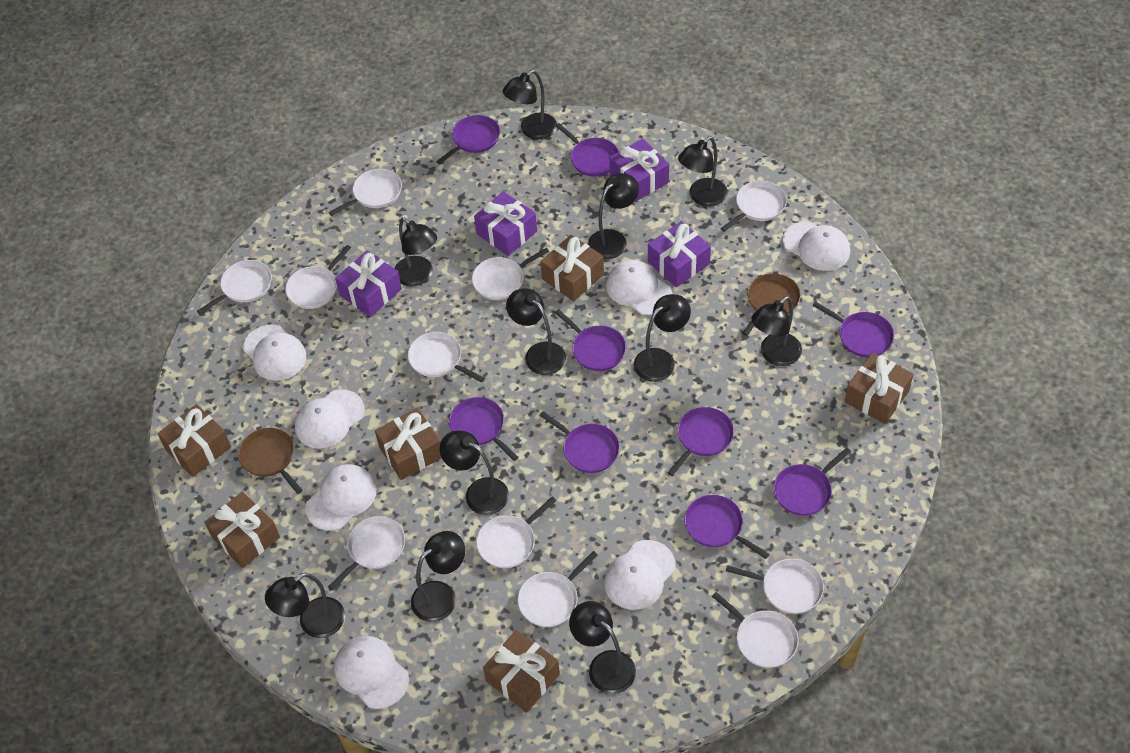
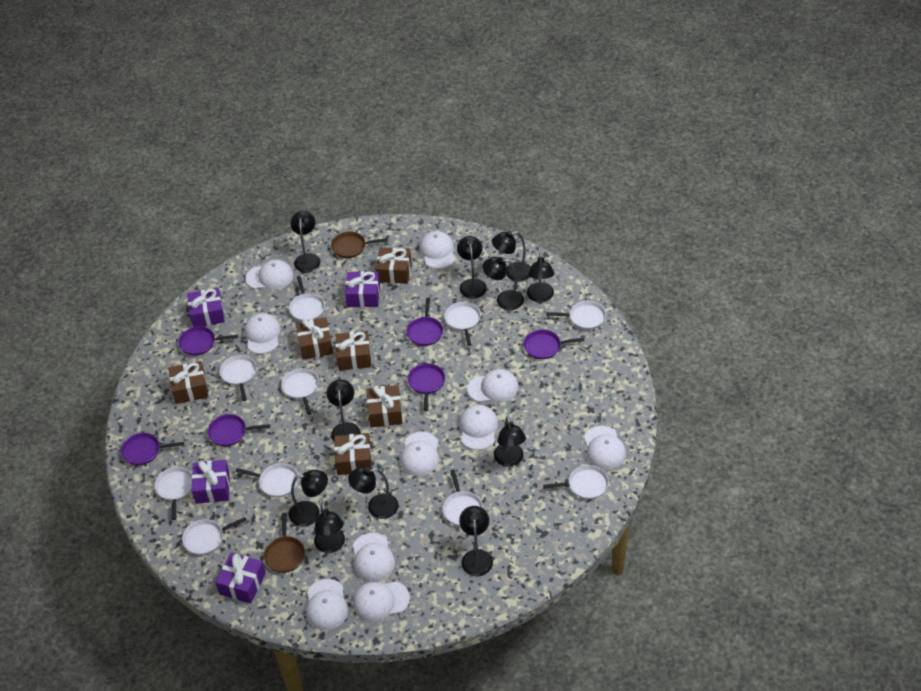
purple pan: [436,115,500,165] [449,397,519,461] [539,411,620,473] [555,309,626,371] [556,123,619,177] [667,407,734,476] [684,495,770,559] [774,447,851,516] [812,301,894,357] = 9 -> [121,433,184,466] [178,326,238,356] [208,414,270,446] [407,297,443,346] [408,363,445,411] [524,329,584,359] = 6
white cap: [243,325,307,381] [295,389,365,449] [305,464,377,531] [334,636,409,709] [604,540,675,610] [606,260,672,315] [783,221,850,271] = 7 -> [244,313,281,354] [246,260,293,290] [306,579,348,630] [353,533,395,582] [353,581,410,622] [400,432,439,476] [419,231,455,269] [459,405,498,450] [467,369,518,402] [584,426,626,470] = 10
white pan: [197,260,272,315] [285,245,351,309] [328,516,405,590] [329,169,402,216] [408,332,484,382] [472,248,549,300] [476,496,557,568] [518,551,598,627] [712,592,799,668] [721,181,787,232] [726,559,824,614] = 11 -> [155,467,192,520] [182,517,247,555] [220,355,257,401] [236,463,299,497] [281,368,319,415] [289,276,325,321] [443,469,483,526] [445,302,481,346] [543,465,609,499] [546,301,606,330] = 10

